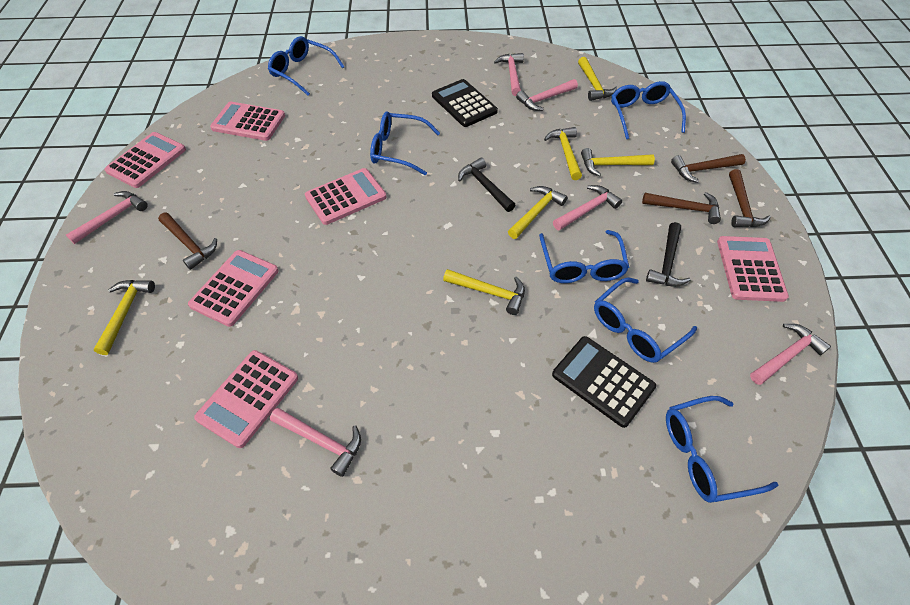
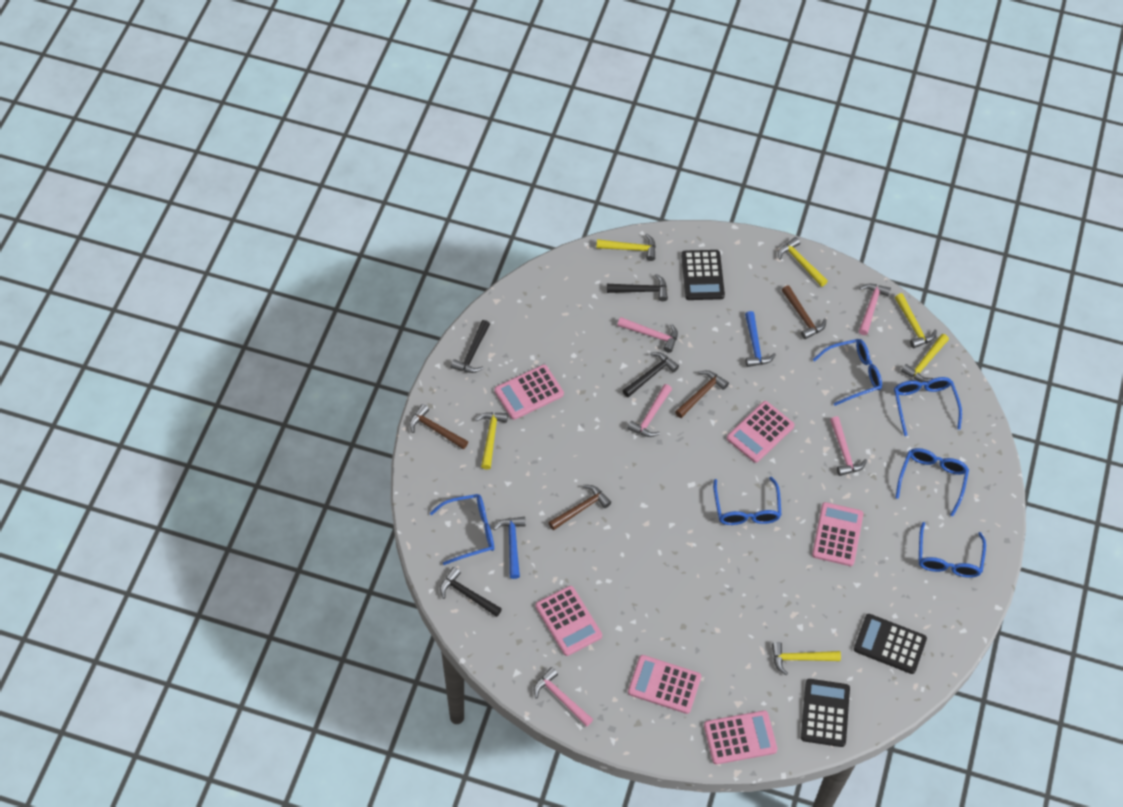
black calculator: [432,79,498,127] [552,336,656,428] = 2 -> [681,250,725,300] [801,679,850,747] [854,614,927,674] = 3
black hammer: [458,158,515,212] [646,222,690,287] = 2 -> [440,567,502,617] [451,320,490,373] [607,274,668,301] [623,352,679,397] = 4
blue hammer: none = 0 -> [493,517,526,579] [745,311,776,367] = 2
pink hammer: [66,191,148,244] [270,408,361,477] [494,53,524,96] [516,79,578,111] [553,185,622,231] [750,324,831,385] = 6 -> [534,667,593,727] [617,317,678,353] [627,384,672,437] [830,416,867,476] [859,283,891,335] = 5

